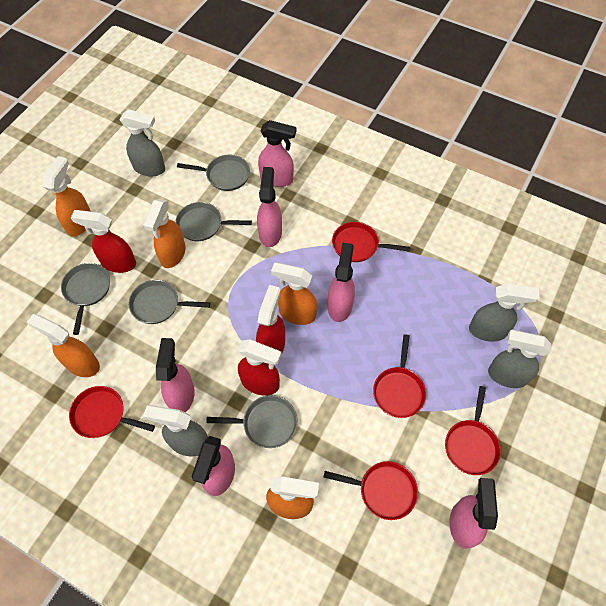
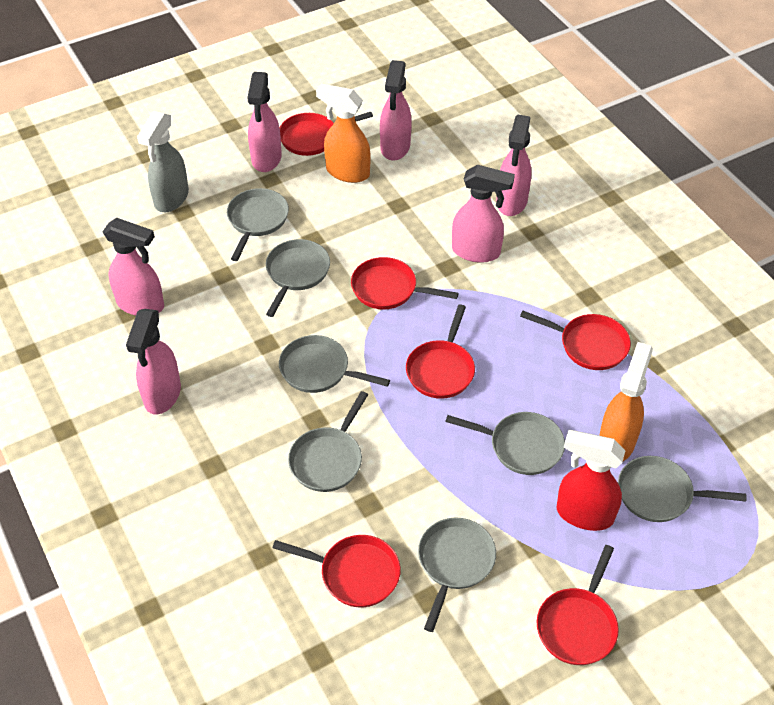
grey pan: [61,263,110,335] [129,280,210,324] [175,202,252,241] [177,155,250,191] [206,395,298,448] = 5 -> [227,188,289,261] [266,239,330,317] [279,335,390,393] [288,391,368,492] [418,517,496,632] [445,412,565,475] [618,456,747,522] = 7
grey spray bottle: [120,109,165,177] [143,405,208,456] [469,284,539,342] [488,330,551,388] = 4 -> [137,111,189,212] = 1
orange spray bottle: [27,314,100,377] [43,156,91,237] [143,199,185,268] [266,476,319,519] [271,262,317,325] = 5 -> [316,84,371,183] [599,342,653,461] = 2
red pan: [69,386,155,438] [324,461,418,520] [332,222,410,262] [373,334,426,418] [445,386,501,475] = 5 -> [273,535,401,607] [280,112,373,156] [351,257,459,309] [406,305,475,399] [520,311,631,370] [537,545,619,665] = 6
red spray bottle: [71,210,136,273] [238,340,282,396] [256,285,285,352] = 3 -> [556,430,626,531] = 1

